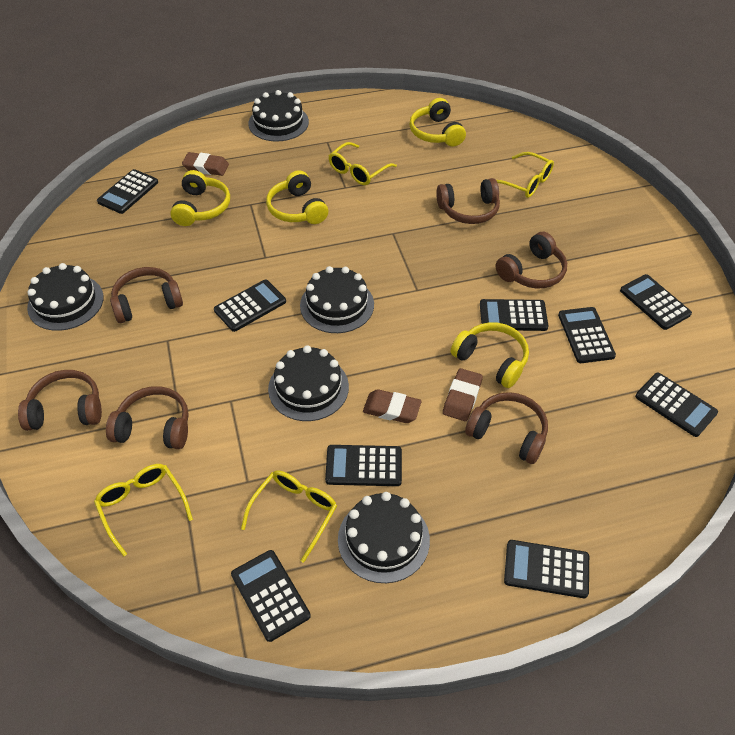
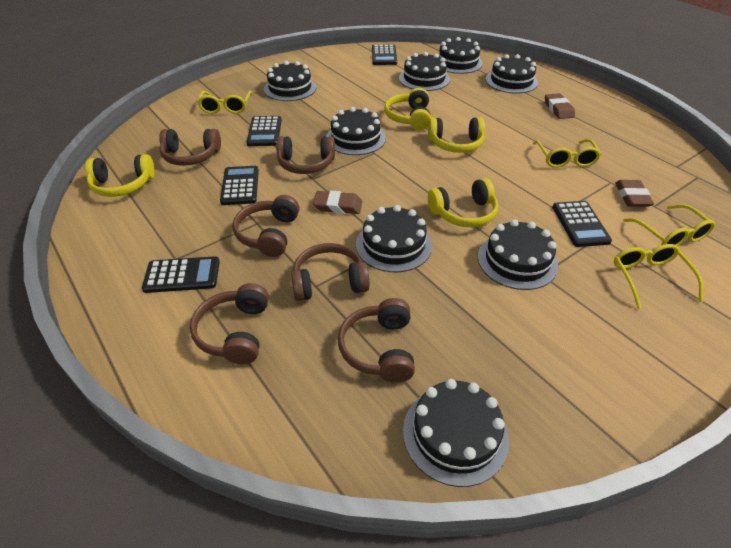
black cake: [27,263,104,331] [248,90,309,142] [268,345,349,421] [300,266,374,333] [338,492,430,583] = 5 -> [264,61,317,101] [326,107,386,155] [356,205,432,272] [399,52,450,91] [403,379,509,487] [439,37,483,74] [478,219,558,290] [486,54,538,94] = 8
black calculator: [97,169,158,214] [214,280,286,332] [231,550,311,642] [325,445,402,486] [480,299,548,331] [504,540,589,598] [558,307,616,363] [620,274,692,330] [635,372,718,437] = 9 -> [142,256,220,293] [220,166,259,205] [247,116,282,146] [372,44,397,65] [552,201,612,247] = 5

